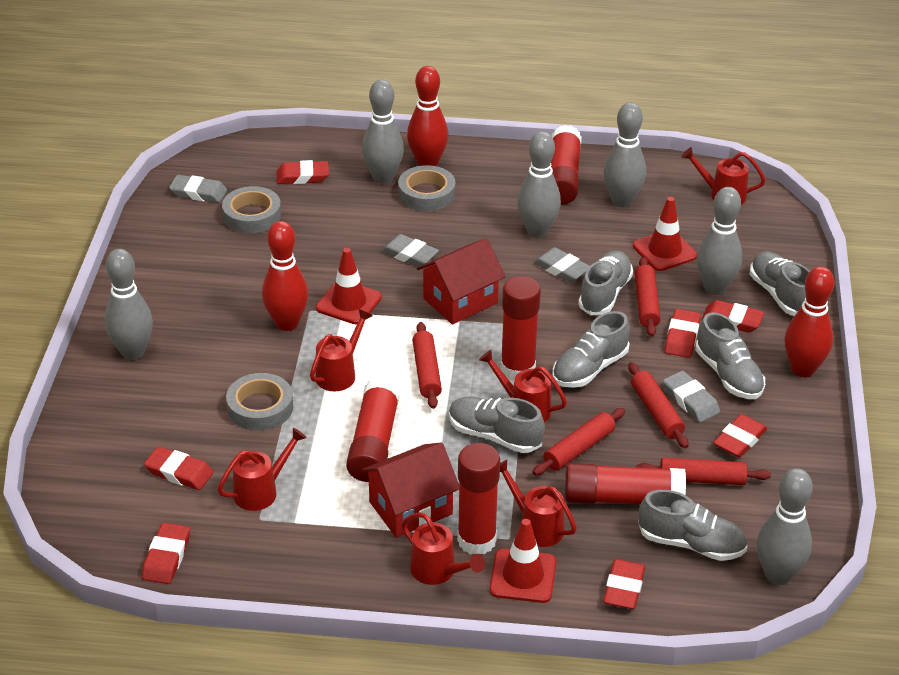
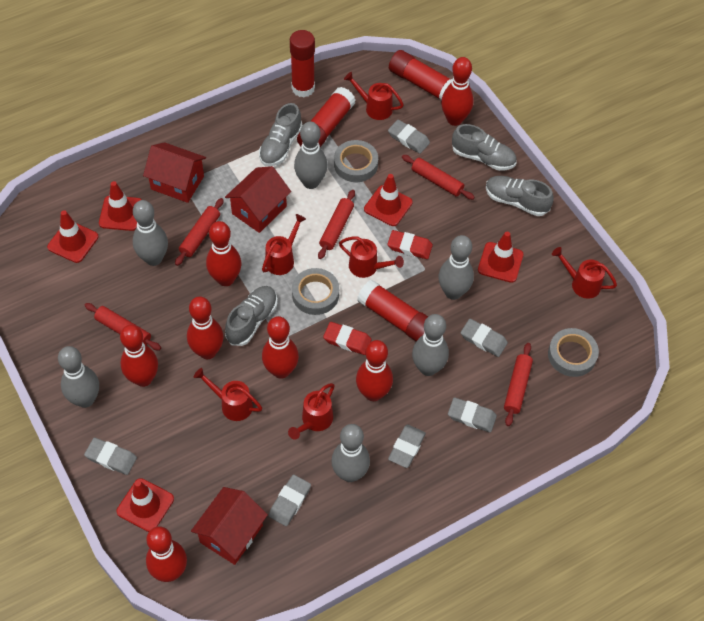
grey eraser: [169,175,227,203] [381,234,439,267] [533,247,589,283] [663,371,720,422] = 4 -> [84,438,137,475] [268,475,311,526] [388,120,430,154] [388,425,426,468] [448,397,497,433] [461,319,508,357] = 6
grey shoe: [449,396,545,453] [553,311,630,388] [578,251,633,315] [638,490,747,561] [695,312,765,399] [750,251,810,316] = 6 -> [225,286,277,346] [259,103,303,166] [452,124,516,171] [486,176,554,216] = 4
red bowling pin: [262,221,308,331] [407,66,448,166] [785,266,834,377] = 3 -> [120,325,158,387] [146,526,187,582] [187,296,223,359] [206,221,241,286] [262,316,299,379] [356,340,393,401] [441,57,474,126] = 7
red eraser: [142,523,190,584] [144,446,213,490] [277,160,329,184] [603,559,645,609] [664,309,701,358] [701,300,764,332] [713,414,767,458] = 7 -> [323,322,371,355] [387,230,433,259] = 2
red glue stick: [346,377,400,482] [457,443,500,554] [501,276,541,380] [551,125,582,205] [565,463,686,504] = 5 -> [290,30,315,97] [297,87,356,147] [357,280,428,341] [389,50,452,100] = 4
red house: [362,442,459,538] [417,238,505,324] = 2 -> [143,142,206,203] [191,487,268,565] [225,166,291,233] = 3
red traffic cone: [316,248,382,324] [490,519,556,603] [633,197,697,271] = 3 -> [47,210,99,263] [99,181,142,231] [117,478,174,532] [364,174,413,226] [478,232,524,283] = 5

